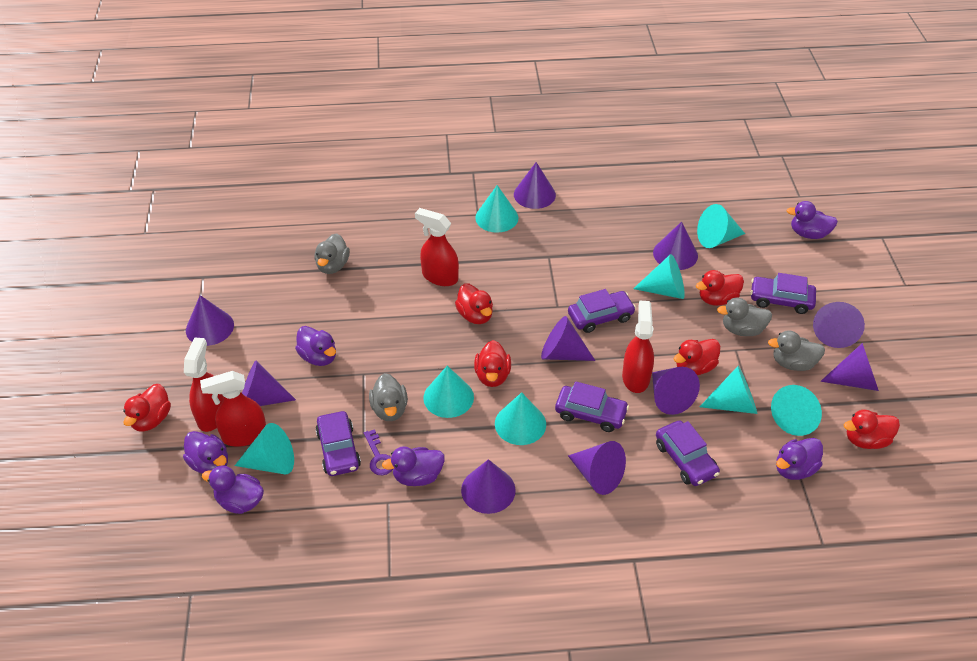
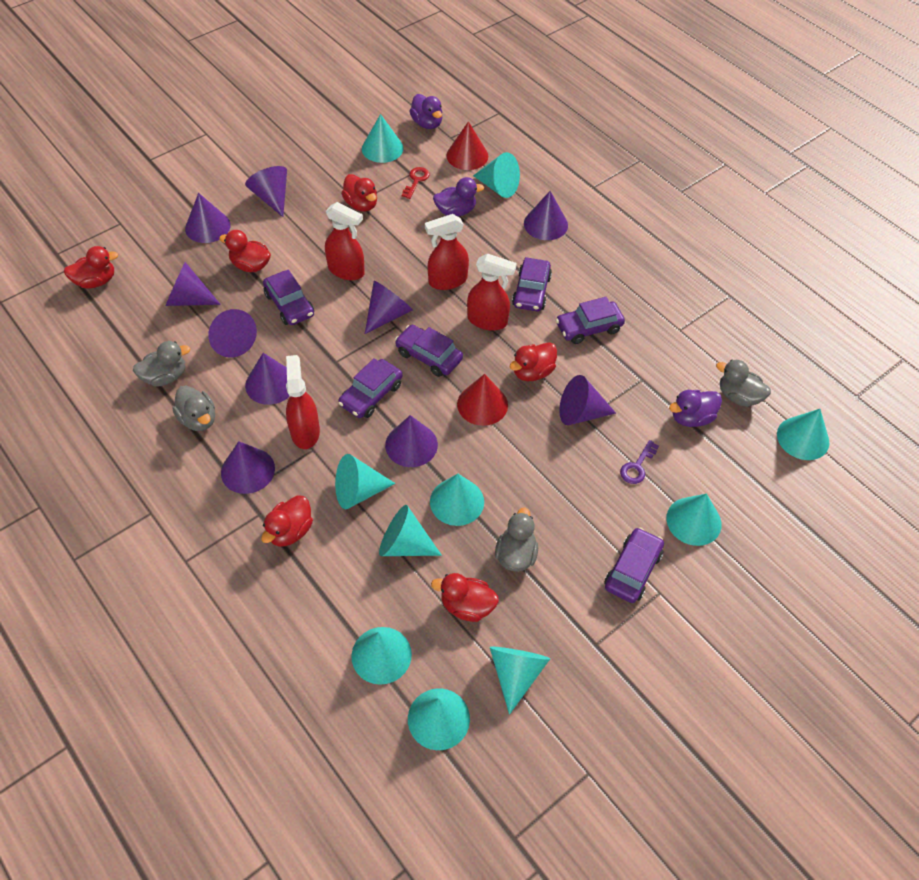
purple car: [315,411,361,476] [555,381,629,432] [568,289,636,333] [656,420,720,486] [750,273,816,314] = 5 -> [263,270,314,325] [338,358,403,418] [395,325,463,377] [512,257,552,311] [556,297,625,344] [604,527,664,603] = 6
purple duck: [183,431,228,474] [202,465,264,514] [295,326,336,366] [382,446,445,486] [776,438,823,480] [786,201,838,239] = 6 -> [409,94,442,129] [433,177,484,216] [669,390,722,427] = 3
red cone: none = 0 -> [446,121,488,170] [457,374,508,426] = 2
red key: none = 0 -> [402,167,430,199] = 1
turquoise cone: [235,423,294,474] [424,366,474,418] [475,185,518,233] [495,392,546,445] [633,254,685,299] [697,204,745,248] [700,366,757,414] [771,385,822,436] = 8 -> [335,454,396,509] [352,627,412,685] [362,114,404,163] [379,505,442,556] [408,688,470,750] [430,474,484,526] [473,152,520,198] [490,647,550,715] [666,494,721,546] [777,409,829,460] = 10

